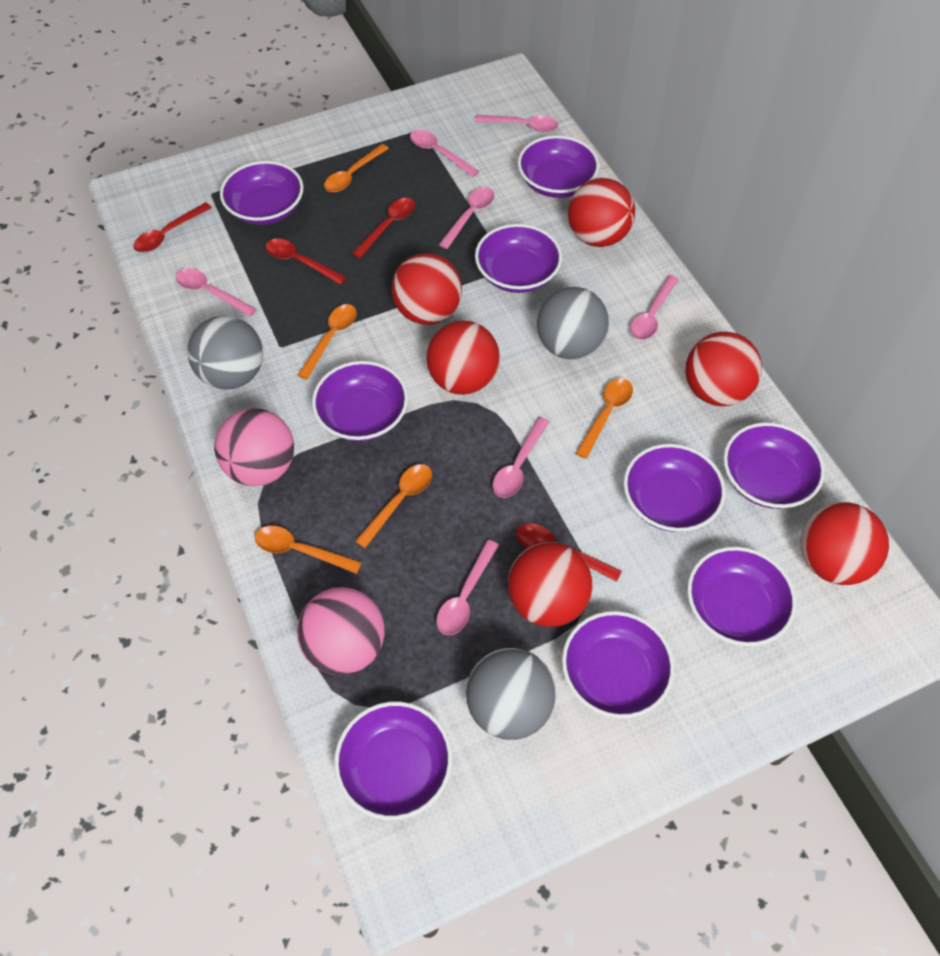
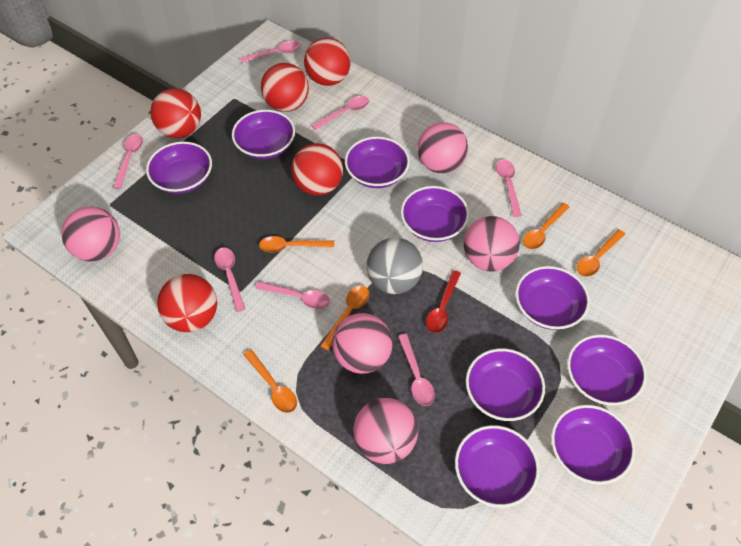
grey ball: [187,315,263,390] [466,648,556,740] [537,287,609,360] = 3 -> [367,238,423,294] = 1
pink ball: [214,408,294,486] [297,587,385,675] = 2 -> [61,206,120,262] [332,313,392,374] [353,398,418,464] [417,122,468,173] [464,216,520,272] = 5
red ball: [392,253,462,325] [426,321,500,395] [508,542,593,627] [568,178,635,247] [685,332,762,406] [801,502,889,585] = 6 -> [151,88,201,138] [157,274,217,332] [261,63,309,112] [291,143,343,195] [304,38,351,86] = 5
red spoon: [134,202,212,252] [265,239,347,285] [352,198,415,259] [516,523,622,582] = 4 -> [426,270,461,333] = 1

